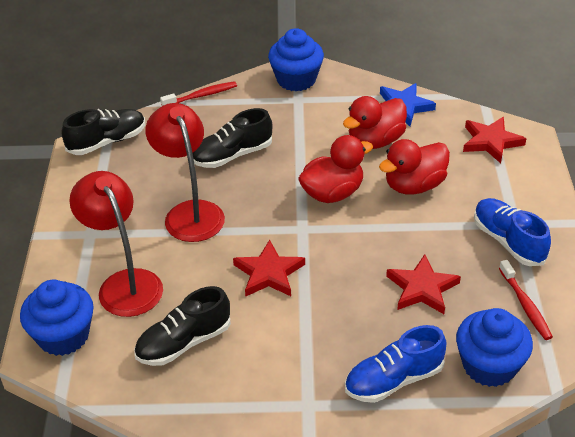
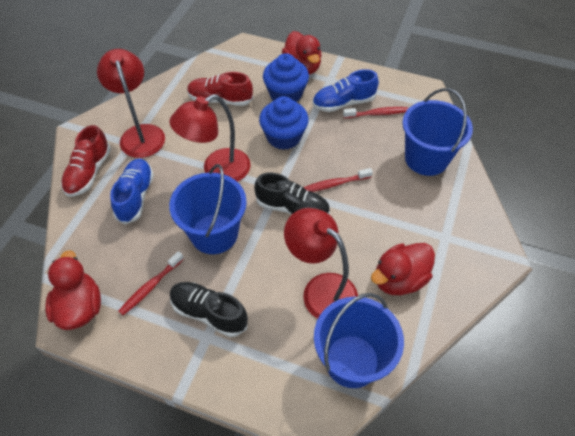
black shoe: [61,109,145,155] [134,286,231,366] [193,108,272,168] = 3 -> [170,282,248,337] [254,173,330,215] = 2
blue bucket: none = 0 -> [169,164,247,254] [314,293,404,388] [402,88,473,176] = 3
blue cupcake: [20,279,94,356] [268,28,324,91] [456,308,533,387] = 3 -> [259,96,309,150] [263,53,309,102] = 2
blue star: [380,83,436,126] = 1 -> none = 0
red lamp: [69,171,163,317] [146,103,225,242] = 2 -> [97,49,165,158] [169,94,251,182] [284,208,358,319] = 3
red shoe: none = 0 -> [61,125,111,197] [187,72,253,106] = 2
red star: [233,240,305,297] [386,254,461,314] [463,117,526,163] = 3 -> none = 0
red toothbrush: [160,81,237,106] [499,260,553,340] = 2 -> [118,251,184,315] [303,168,373,192] [343,107,408,118] = 3

